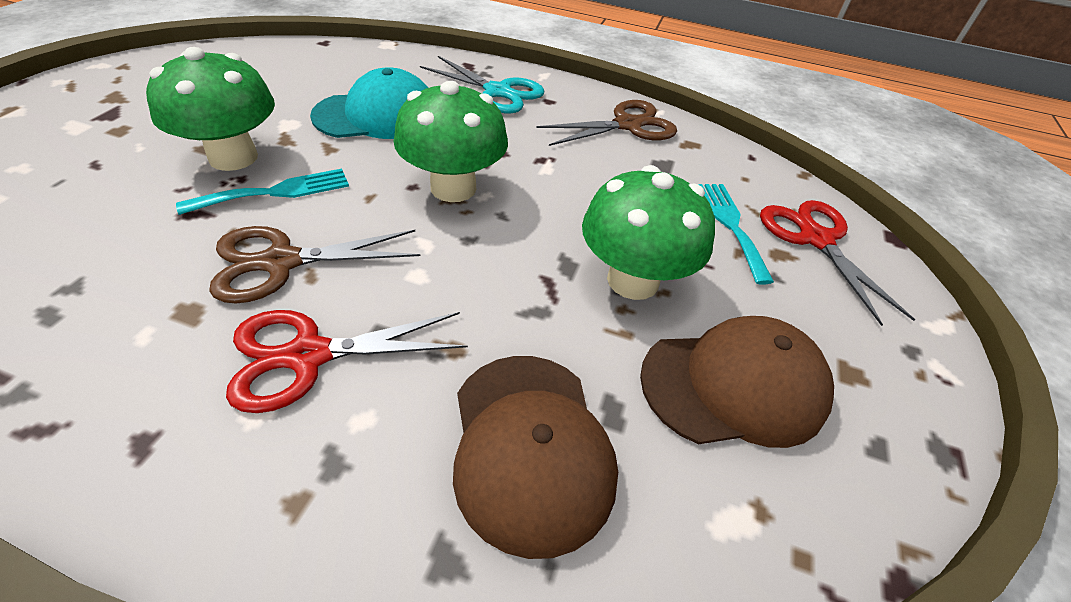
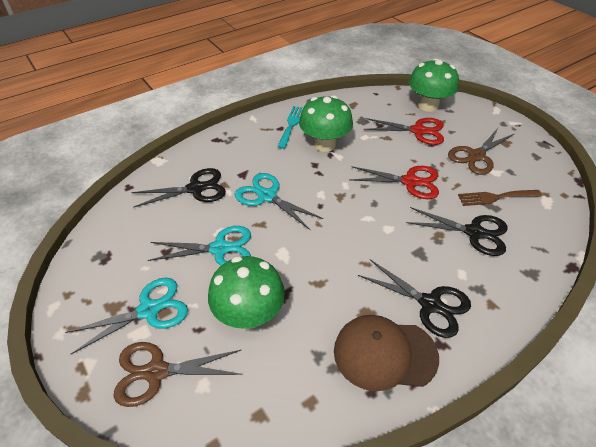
black scissors: none = 0 -> [131,168,226,208] [358,259,471,338] [406,207,507,256] = 3
brown cap: [453,356,618,559] [640,316,834,448] = 2 -> [334,315,439,391] = 1
brown fork: none = 0 -> [458,190,542,206] = 1
turquoise cap: [310,67,428,139] = 1 -> none = 0
turquoise fork: [176,169,349,215] [698,184,774,285] = 2 -> [277,106,302,149] = 1
turquoise scissors: [420,56,544,114] = 1 -> [65,278,188,354] [148,226,251,266] [235,173,323,230] = 3

